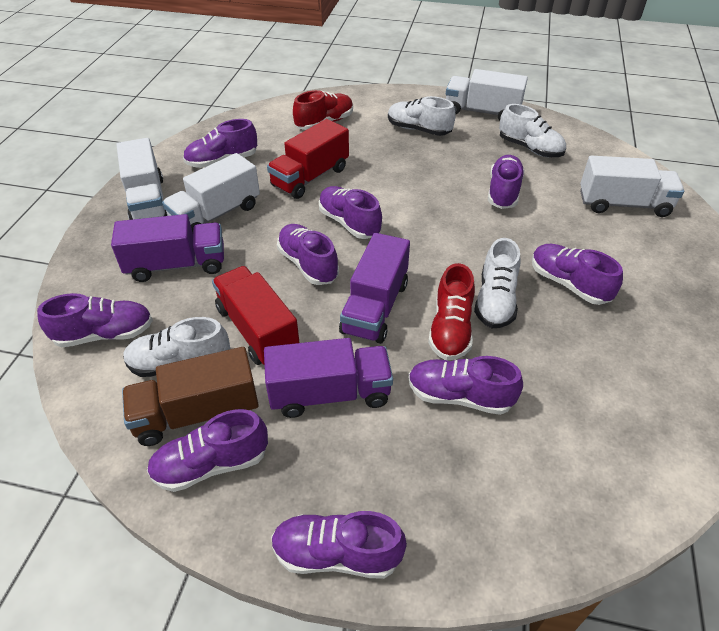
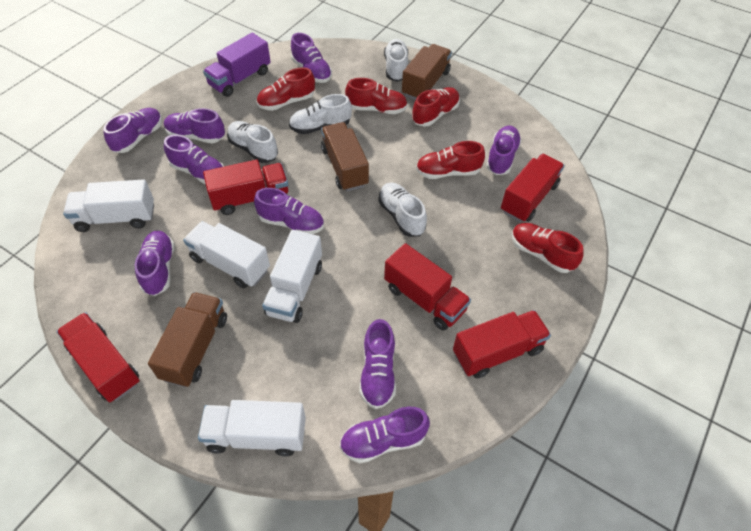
brown truck: [122,347,259,446] = 1 -> [148,292,227,387] [321,122,369,191] [402,44,452,100] = 3
purple truck: [111,214,224,282] [264,338,393,418] [339,233,410,344] = 3 -> [203,33,271,97] = 1
red shoe: [293,90,353,130] [428,263,475,360] = 2 -> [256,67,315,111] [345,78,408,114] [412,87,460,127] [416,141,485,179] [512,223,584,273] = 5
red truck: [212,266,299,365] [267,119,349,199] = 2 -> [57,312,140,402] [203,160,288,215] [384,243,471,330] [453,310,551,378] [501,154,565,222] = 5

